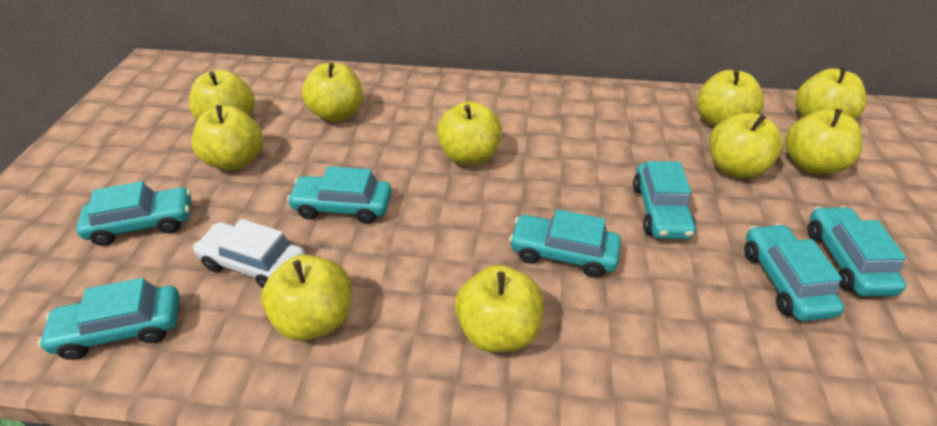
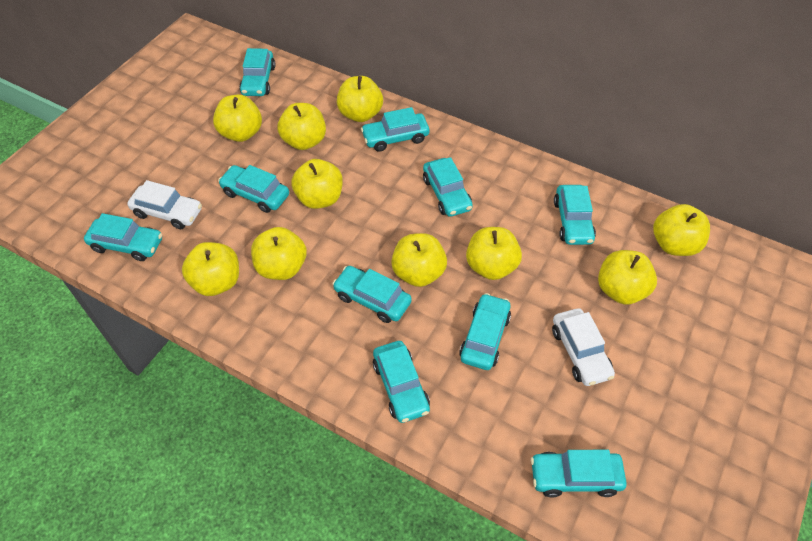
turquoise car: [38,278,180,360] [76,181,191,246] [287,166,392,224] [509,209,621,278] [633,161,696,240] [744,224,844,321] [807,206,906,296] = 7 -> [84,213,162,261] [218,165,289,213] [239,48,275,96] [332,266,412,323] [361,107,429,152] [373,341,430,423] [423,157,473,217] [459,293,511,370] [531,450,627,498] [554,185,596,245] = 10
white car: [193,219,306,288] = 1 -> [127,180,202,229] [552,308,615,386] = 2

